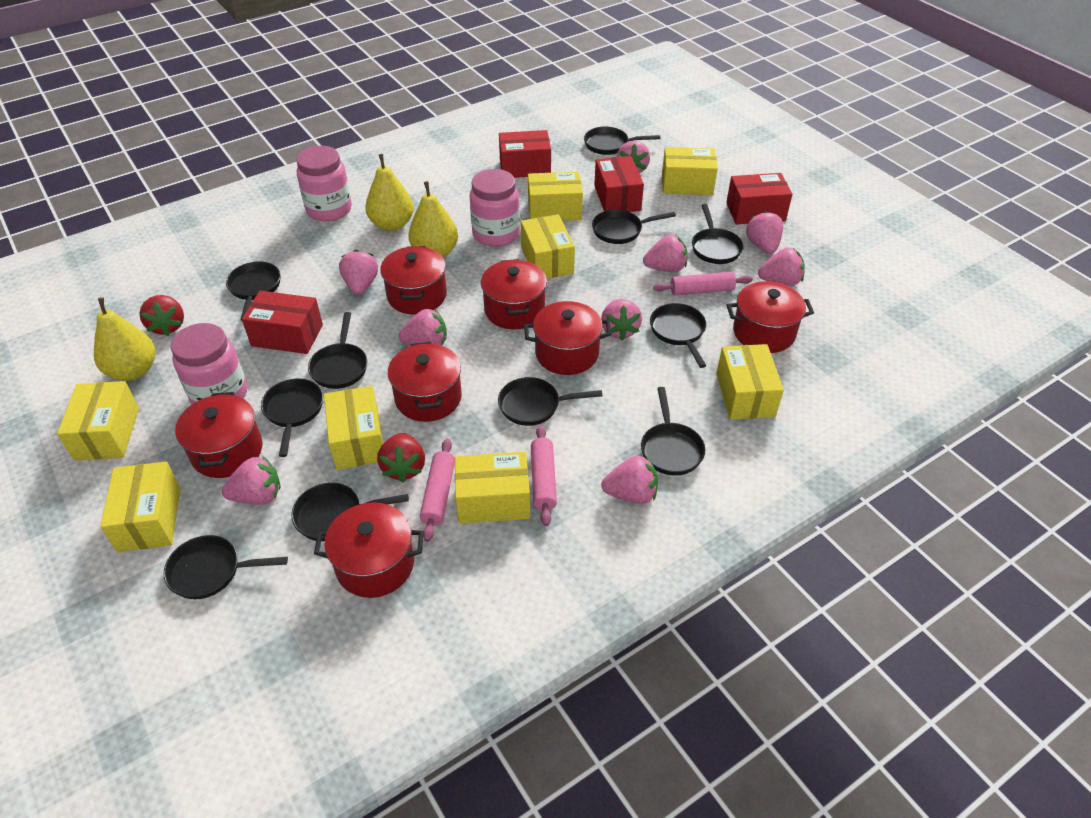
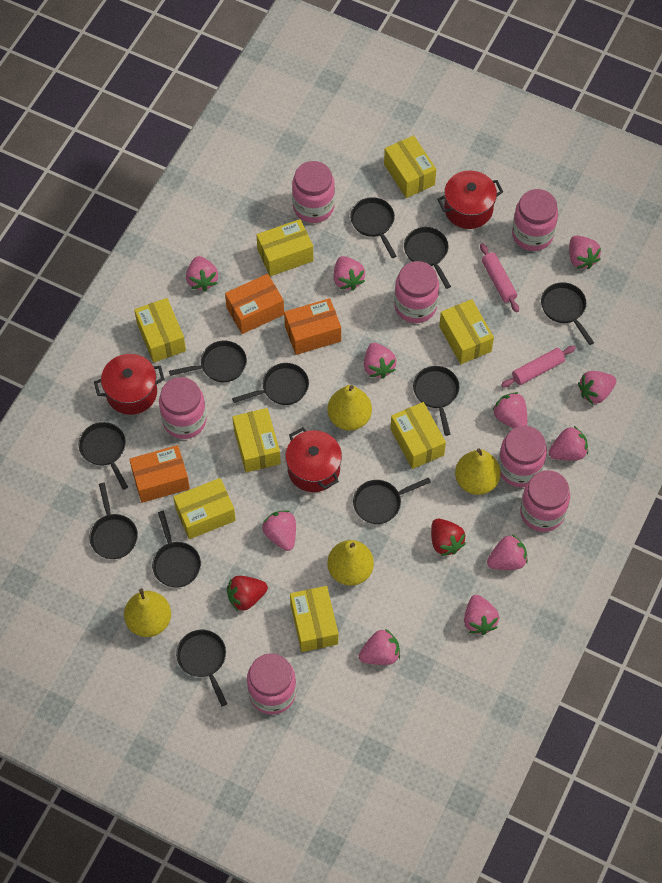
orange box: none = 0 -> [129,445,190,503] [225,274,284,334] [284,298,341,355] = 3
pink jar: [171,323,247,404] [296,146,352,222] [470,169,520,247] = 3 -> [159,377,207,439] [247,653,296,715] [292,161,335,223] [394,261,439,323] [498,426,547,487] [512,189,558,251] [520,470,570,532] = 7
pink rolling pin: [420,438,455,542] [531,425,557,526] [653,272,753,296] = 3 -> [480,243,519,312] [501,346,576,387] = 2
pink strawberry: [222,456,281,505] [339,250,378,295] [398,309,447,346] [601,299,642,340] [601,455,658,504] [617,141,650,173] [643,234,687,272] [746,211,783,254] [758,247,805,286] = 9 -> [186,256,218,291] [262,511,296,551] [334,256,365,291] [359,629,400,665] [364,343,396,379] [464,595,499,635] [487,535,528,570] [493,392,527,429] [549,426,588,460] [569,236,601,269] [578,371,616,405] = 11
red box: [242,291,323,354] [499,130,551,178] [594,156,644,212] [726,173,792,225] = 4 -> none = 0
red pot: [175,392,262,478] [314,502,424,598] [380,246,447,315] [388,342,462,422] [481,259,547,329] [524,301,612,375] [726,281,814,353] = 7 -> [94,354,164,415] [285,427,342,492] [437,171,503,229] = 3
yellow pear: [94,297,155,381] [365,154,414,231] [408,181,458,258] = 3 -> [124,588,171,637] [327,385,372,431] [327,540,374,586] [455,448,501,495] = 4

